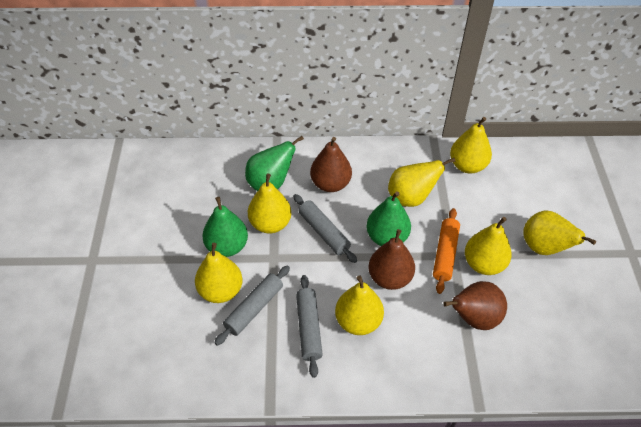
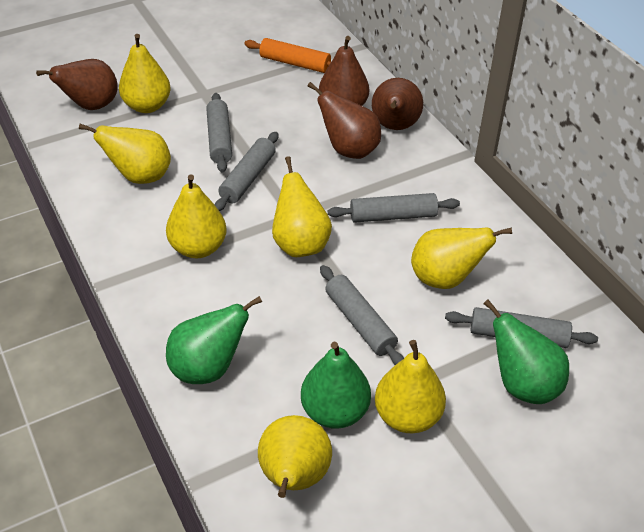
brown pear: [310,137,352,192] [369,229,415,290] [443,281,507,330] = 3 -> [36,59,118,110] [308,82,381,159] [319,36,369,106] [372,78,423,130] = 4
grey rolling pin: [214,265,290,346] [293,194,357,263] [296,275,323,378] = 3 -> [206,93,232,173] [215,132,278,211] [320,265,404,365] [328,193,460,223] [445,307,598,348] = 5

